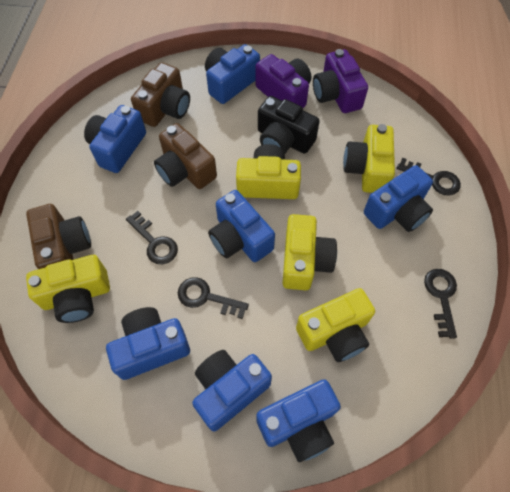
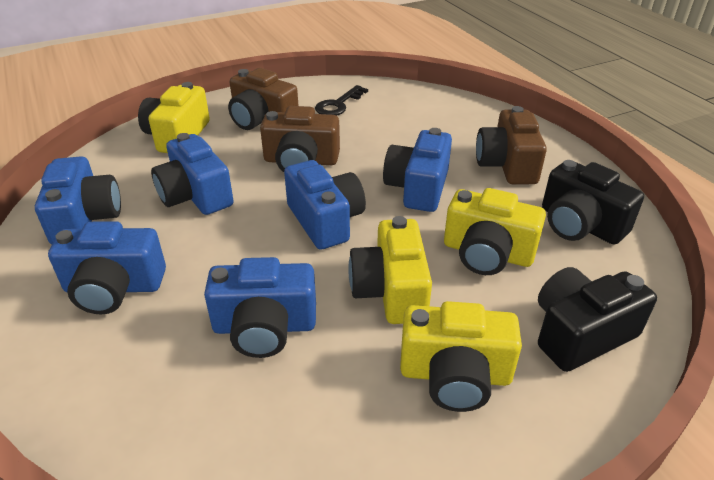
black camera: [258,96,320,154] = 1 -> [538,267,657,372] [542,160,644,245] = 2
black key: [126,211,178,264] [178,277,249,319] [397,158,461,196] [424,269,457,339] = 4 -> [315,85,368,116] = 1
blue camera: [84,105,146,173] [106,307,190,380] [192,350,272,431] [205,44,260,104] [208,190,275,262] [256,379,341,462] [364,165,433,232] = 7 -> [35,156,121,244] [48,221,166,315] [151,133,234,215] [204,257,316,358] [284,160,366,250] [383,128,452,212] = 6
purple camera: [256,54,311,108] [313,49,368,113] = 2 -> none = 0
yellow camera: [26,255,110,323] [236,144,301,199] [282,214,337,290] [296,288,375,362] [343,124,395,193] = 5 -> [138,82,210,153] [348,216,432,324] [400,301,522,412] [444,188,546,275] = 4

